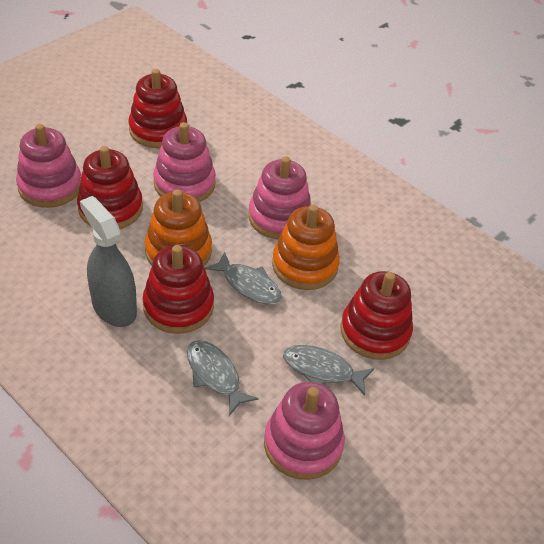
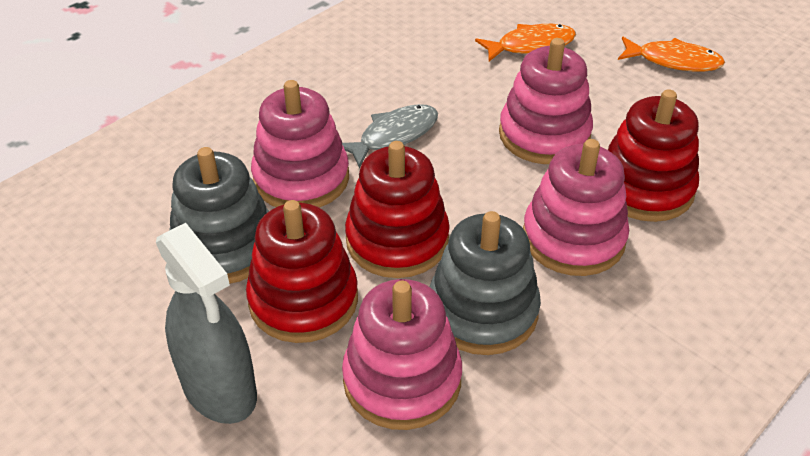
grey fish: [187,340,258,416] [205,252,282,305] [283,345,374,396] = 3 -> [342,104,438,168] = 1
grey stacking toy: none = 0 -> [169,147,269,284] [430,211,541,355] = 2
orange fish: none = 0 -> [475,24,576,61] [618,37,725,71] = 2
orange stacking toy: [145,189,212,266] [272,205,340,290] = 2 -> none = 0
red stacking toy: [77,146,143,229] [129,69,187,148] [142,245,214,334] [340,271,413,360] = 4 -> [246,200,358,343] [345,141,450,278] [608,89,699,222] = 3

